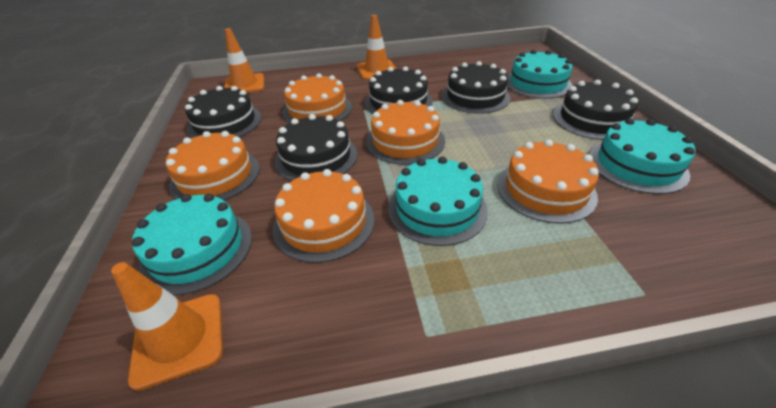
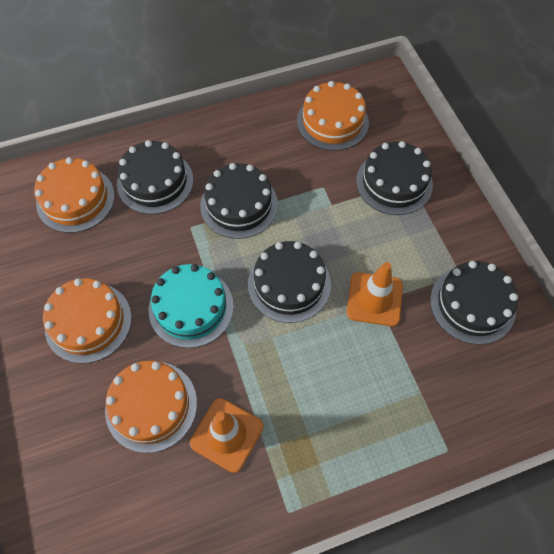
orange cake: [166,131,260,200] [273,169,375,263] [283,73,352,123] [366,100,445,165] [497,139,599,224] = 5 -> [34,157,115,233] [43,278,132,364] [105,361,197,453] [297,81,369,151] = 4
orange traffic cone: [111,262,223,391] [224,28,264,93] [357,15,396,80] = 3 -> [190,398,264,473] [347,262,403,326] = 2
turquoise cake: [132,194,252,295] [388,156,488,246] [507,50,572,99] [589,118,695,194] = 4 -> [149,264,234,348] = 1

